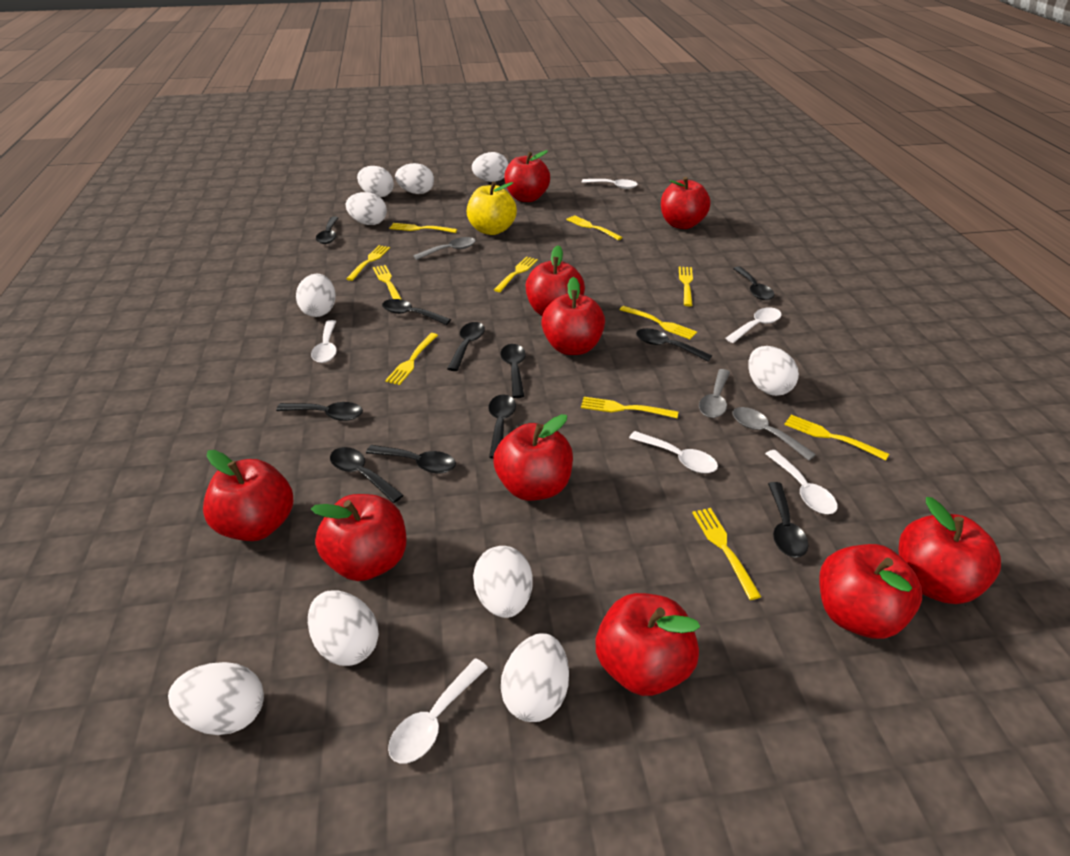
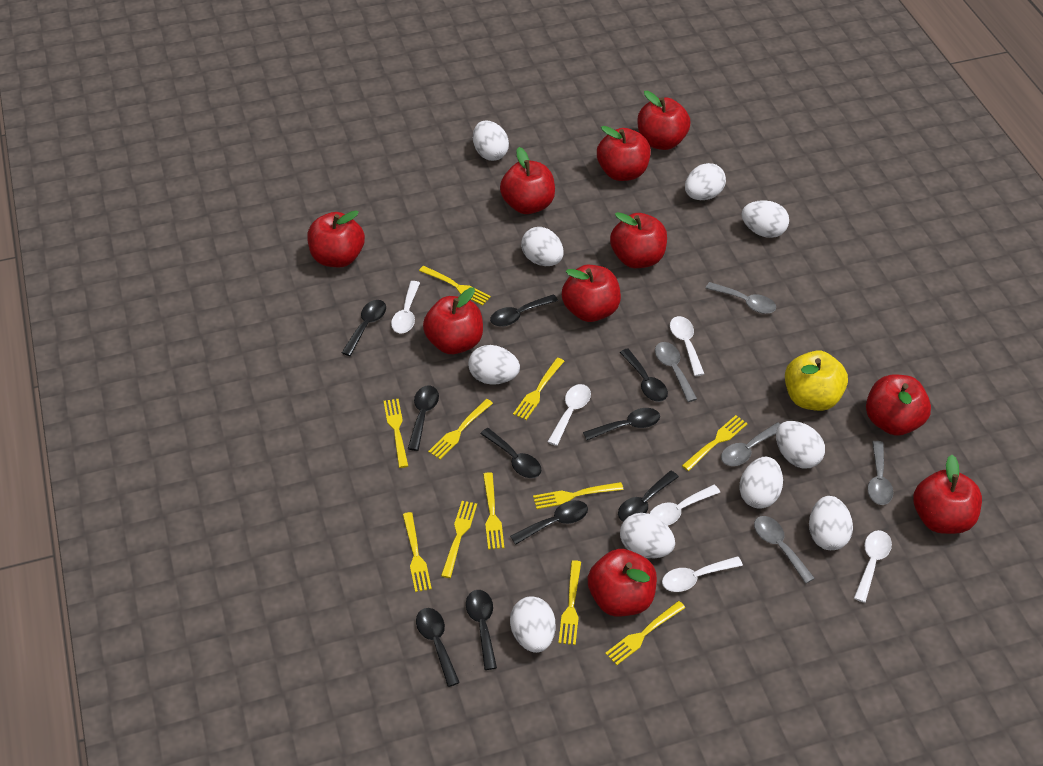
black spoon: [276,402,363,421] [316,217,338,244] [330,447,404,503] [366,445,456,474] [382,299,451,325] [447,322,485,371] [489,394,516,459] [500,344,526,398] [636,328,712,361] [733,267,775,300] [768,482,808,558] = 11 -> [342,300,386,356] [408,386,439,451] [416,608,460,687] [466,590,497,670] [480,428,541,478] [490,294,558,327] [510,500,588,545] [583,408,660,440] [618,471,679,522] [620,348,668,402] = 10
grey spoon: [413,237,476,260] [699,369,730,418] [733,407,816,461] = 3 -> [655,342,697,402] [705,282,776,314] [721,423,780,466] [754,516,815,584] [867,441,893,505] = 5

